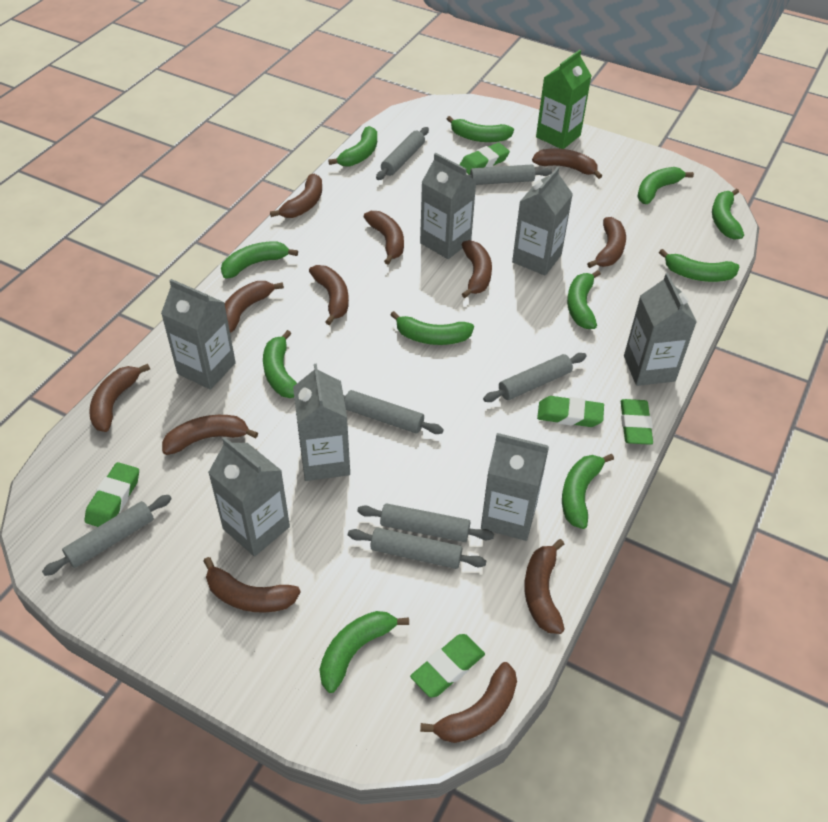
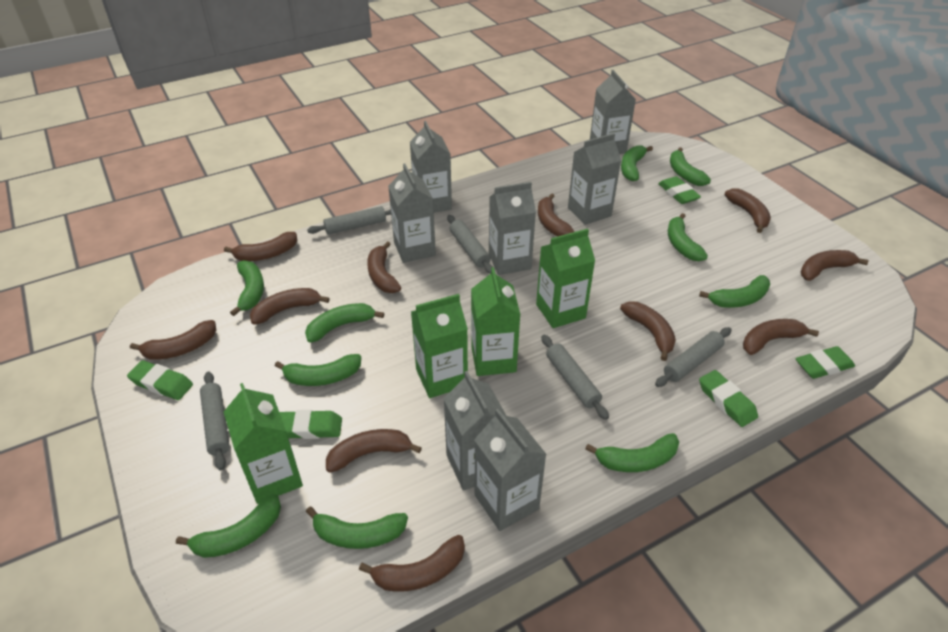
brown banana: [89,364,150,432] [162,415,258,455] [203,557,300,613] [225,281,284,333] [270,174,322,218] [309,265,349,325] [364,211,404,264] [420,662,517,743] [462,240,492,298] [524,539,565,634] [532,148,602,179] [587,217,626,268] = 12 -> [130,320,216,360] [224,232,298,261] [250,288,330,325] [326,429,422,473] [359,535,465,592] [367,241,401,293] [538,193,575,236] [620,301,676,361] [724,188,771,233] [743,319,819,355] [800,250,868,281] = 11
green banana: [221,241,298,279] [263,330,297,398] [319,611,409,693] [328,126,377,167] [390,311,474,345] [447,116,514,142] [562,454,614,529] [567,270,601,329] [637,167,694,204] [659,249,740,282] [712,189,744,240] = 11 -> [176,494,281,558] [230,261,264,316] [275,354,361,386] [305,303,384,343] [306,507,408,549] [585,433,679,472] [621,145,653,181] [668,213,708,261] [670,147,711,186] [699,275,770,308] = 10
green carton: [536,50,592,149] = 1 -> [224,383,303,504] [411,294,468,398] [471,267,520,376] [536,229,595,328] = 4
grey rolling pin: [42,495,172,576] [343,390,444,434] [348,527,486,569] [357,503,494,542] [376,127,429,180] [467,164,552,185] [483,353,586,402] = 7 -> [200,371,230,471] [307,206,391,235] [447,215,493,274] [541,335,609,420] [655,327,732,387] = 5

